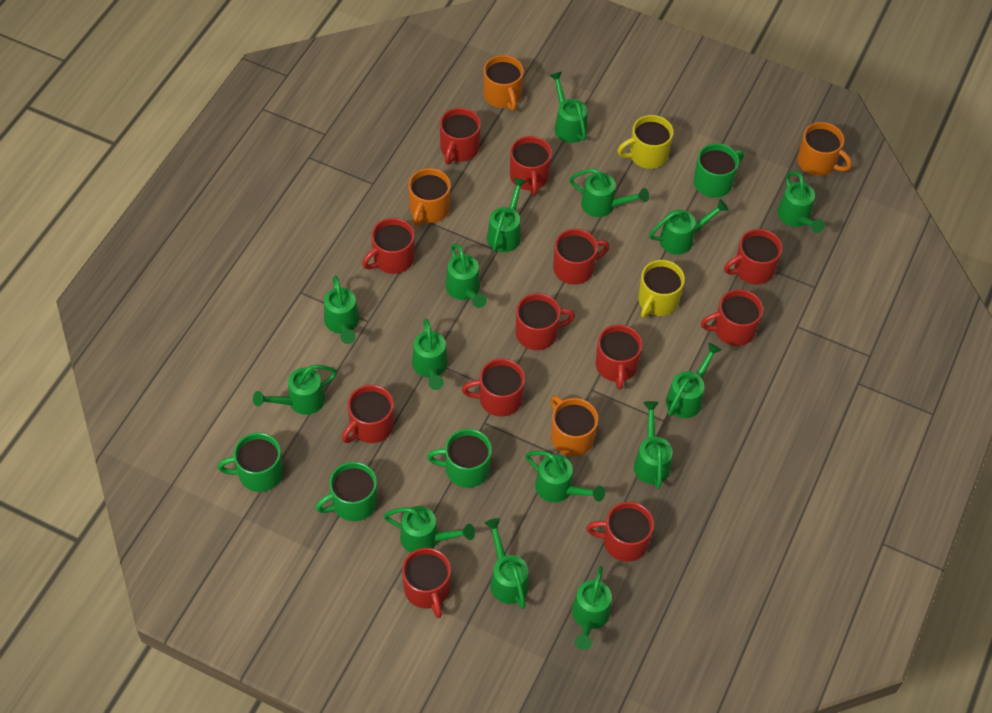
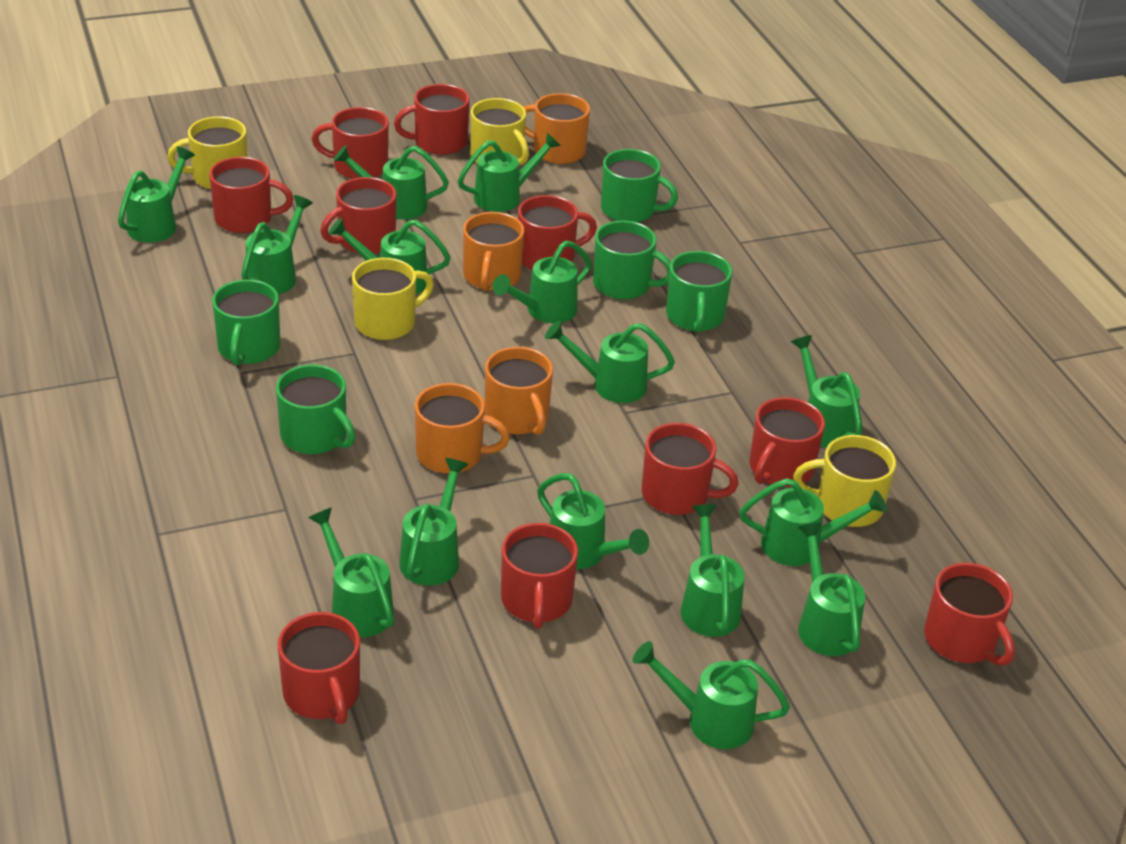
green mug: [218,433,283,492] [316,462,377,521] [427,429,492,488] [694,143,744,198] = 4 -> [212,280,280,365] [276,365,356,454] [593,221,671,300] [601,149,678,222] [666,251,732,333] = 5
red mug: [342,385,394,443] [362,218,415,274] [402,548,451,618] [440,108,481,164] [462,359,525,417] [510,136,552,195] [516,293,575,350] [553,229,610,285] [586,502,654,562] [595,325,642,390] [701,289,763,346] [724,229,782,285] = 12 -> [209,157,294,233] [278,612,360,724] [312,107,389,179] [320,177,396,254] [394,84,470,155] [501,523,578,629] [518,195,597,270] [642,423,739,515] [749,397,825,487] [924,563,1015,666] = 10
yellow mug: [617,115,674,169] [638,260,685,318] = 2 -> [167,116,248,189] [352,258,434,340] [470,98,529,165] [793,435,896,527] = 4

